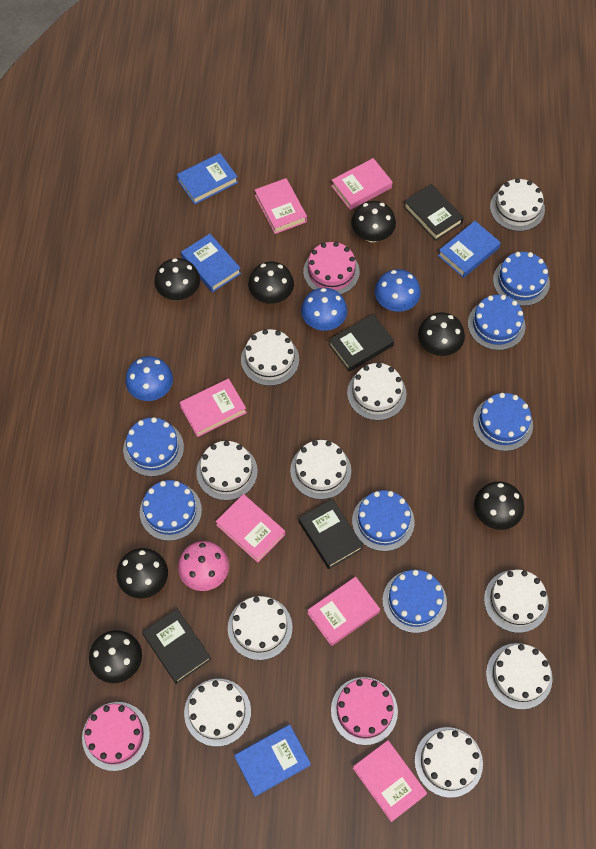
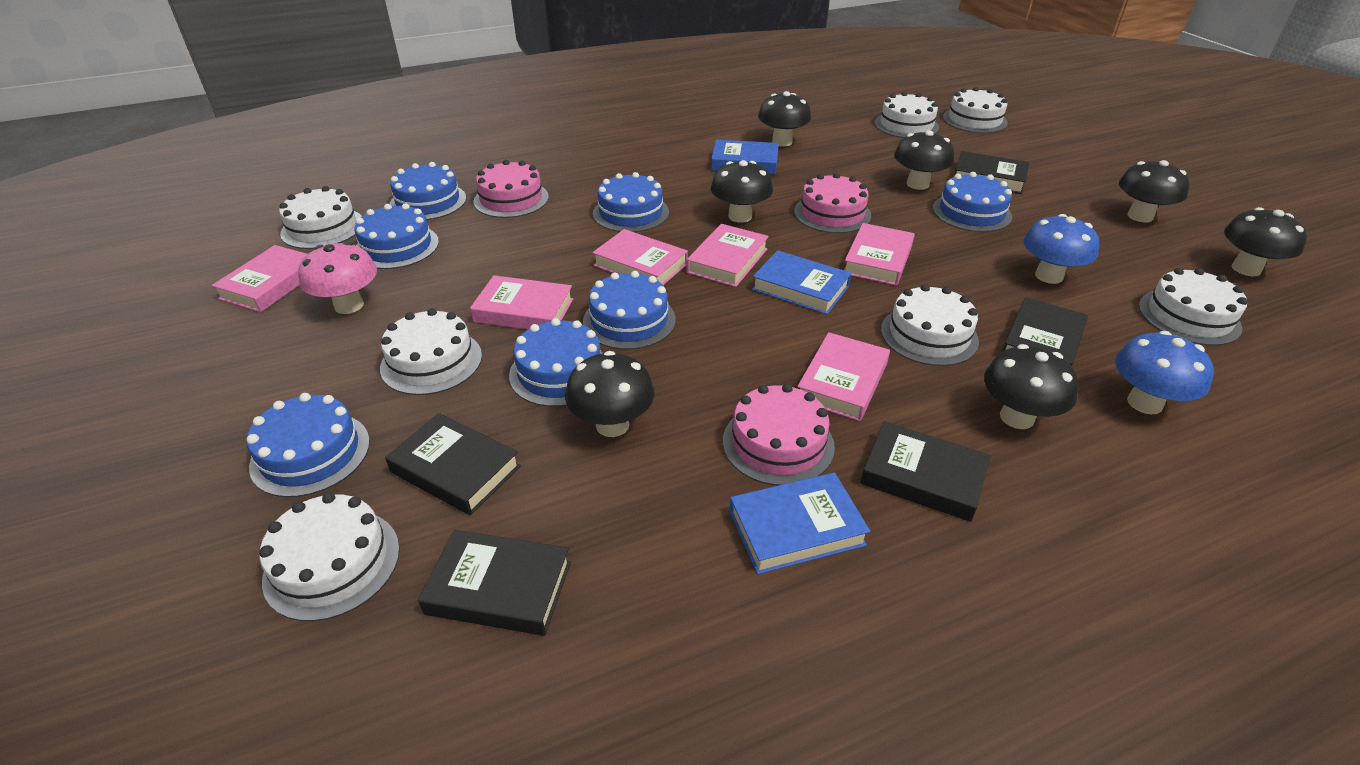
black book: [142,609,211,684] [299,499,363,569] [328,314,394,372] [404,184,464,241] = 4 -> [385,413,521,515] [418,530,571,636] [861,421,990,522] [954,151,1029,194] [1002,297,1088,366] = 5
blue book: [177,153,238,204] [181,234,241,292] [234,724,311,797] [438,221,501,278] = 4 -> [711,139,779,175] [729,472,870,574] [752,250,851,315] = 3
blue mushroom: [125,356,173,401] [301,288,347,331] [375,269,421,312] = 3 -> [1023,214,1099,284] [1115,331,1214,414] = 2
white cake: [184,679,251,747] [196,440,258,500] [228,596,292,660] [241,329,299,386] [290,440,351,499] [347,363,406,420] [415,727,483,798] [484,570,549,633] [486,643,552,710] [490,178,545,231] = 10 -> [259,493,400,621] [279,186,362,249] [380,308,482,395] [875,92,939,138] [881,284,979,366] [943,87,1008,133] [1139,268,1247,346] = 7

